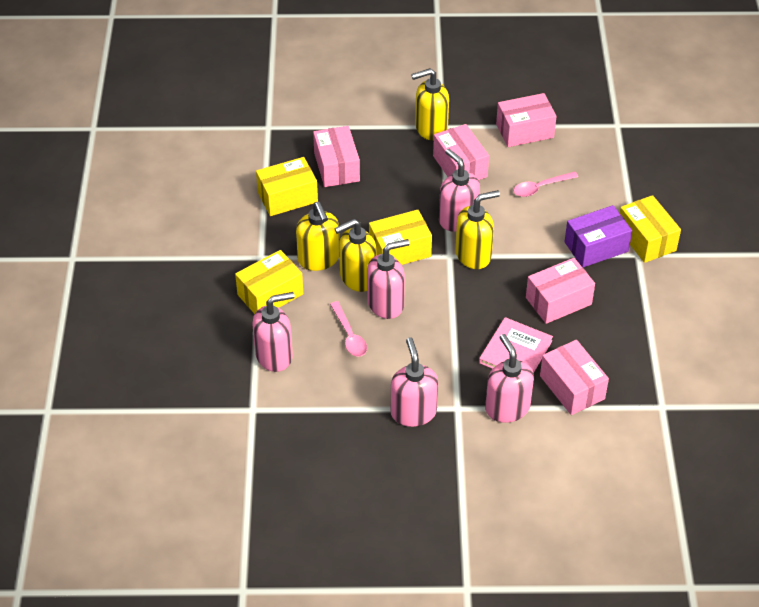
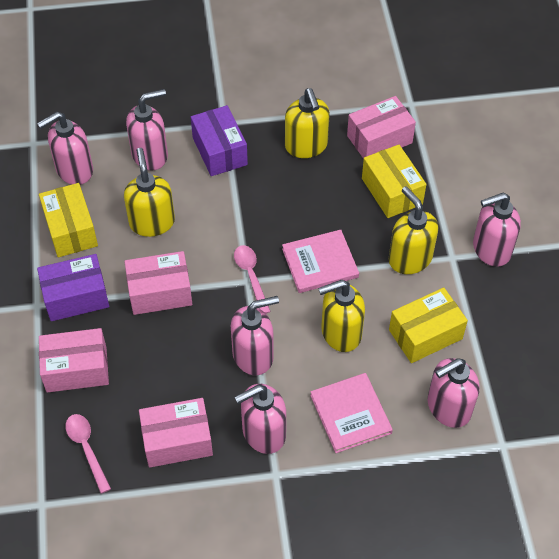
pink book: [479,317,553,373] = 1 -> [282,230,359,293] [310,373,393,453] = 2
pink box: [313,126,360,187] [433,124,489,180] [496,93,557,147] [526,258,595,324] [540,340,609,415] = 5 -> [39,328,109,393] [124,251,192,315] [139,398,213,467] [347,96,416,159] = 4
pink soap dispenser: [252,292,295,372] [367,239,410,319] [391,337,438,427] [439,149,480,232] [485,334,534,423] = 5 -> [37,112,93,185] [126,89,168,170] [231,296,279,375] [234,384,286,454] [427,358,480,428] [473,193,521,267] = 6
purple box: [565,205,632,267] = 1 -> [37,254,109,321] [191,105,248,176] = 2
yellow box: [235,250,303,314] [256,157,318,216] [369,210,432,265] [620,195,681,263] = 4 -> [39,183,98,257] [362,145,426,218] [389,288,468,363] = 3

